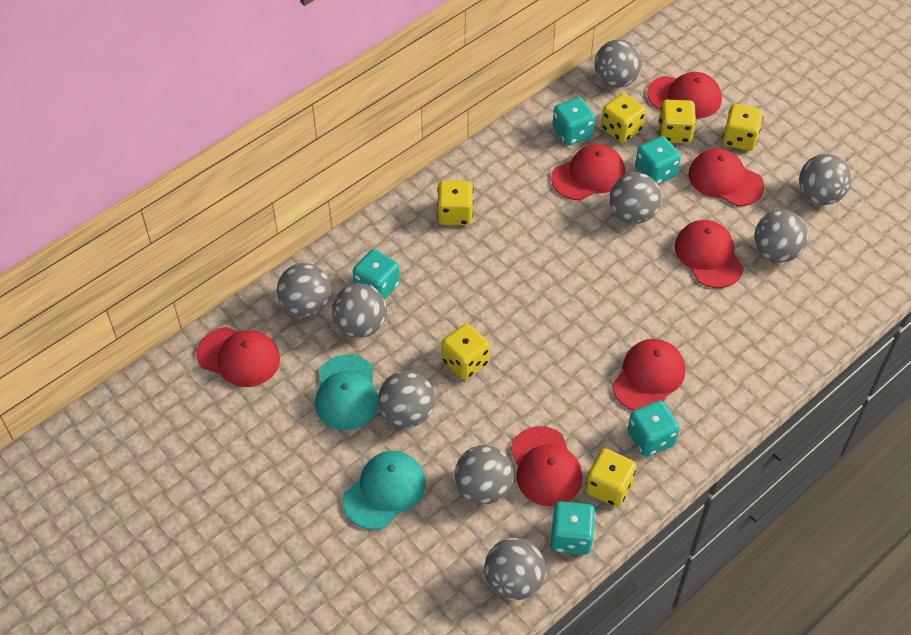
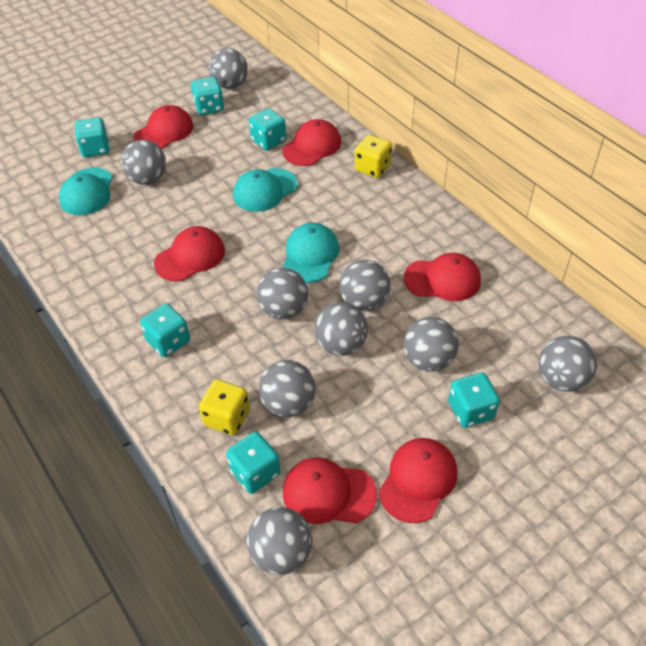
red cap: [197,327,280,387] [511,426,583,506] [551,144,625,200] [612,339,685,411] [647,72,722,118] [675,220,744,288] [688,148,764,206] = 7 -> [134,105,194,149] [154,226,225,281] [282,119,341,166] [283,458,377,524] [379,438,457,523] [403,253,481,301] = 6
turquoise cap: [315,354,379,430] [343,451,426,530] = 2 -> [59,168,113,215] [233,168,298,212] [282,223,339,283] = 3
turquoise dice: [353,249,400,300] [550,501,596,555] [552,97,595,146] [628,400,680,457] [635,136,681,185] = 5 -> [75,117,110,157] [140,304,190,357] [191,77,224,115] [226,432,281,494] [249,108,286,151] [448,372,500,428] = 6
yellow dice: [437,180,474,225] [442,324,490,380] [585,448,637,507] [601,93,646,143] [658,100,696,143] [722,104,763,151] = 6 -> [199,379,250,435] [355,135,392,178] = 2

